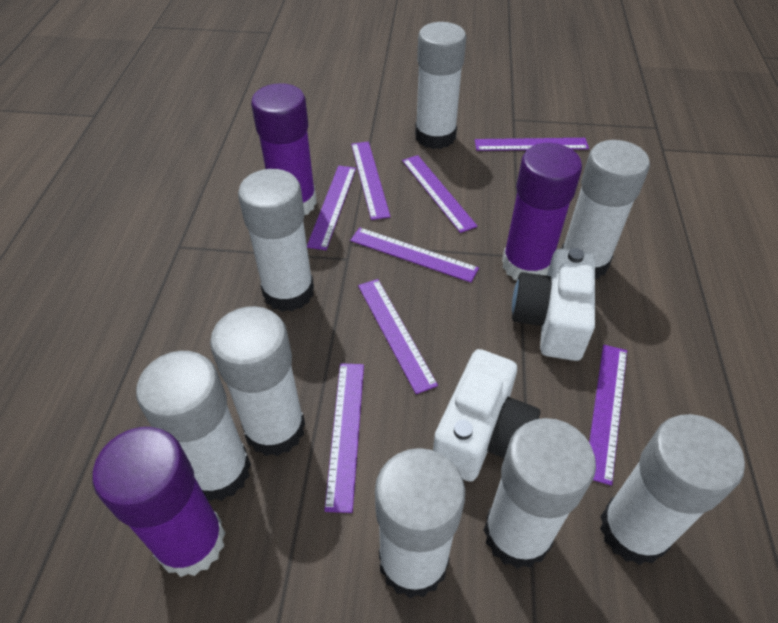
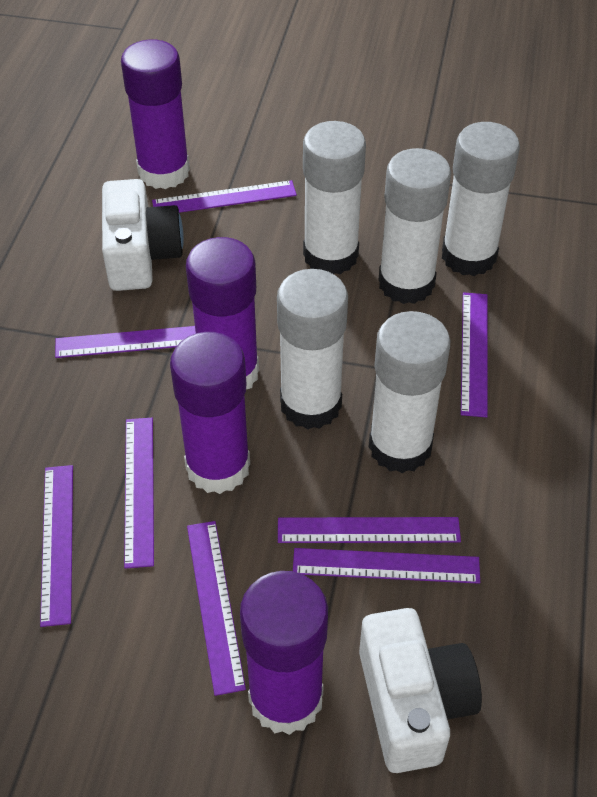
purple glue stick: [92,427,225,577] [251,83,317,215] [502,143,582,280] = 3 -> [121,40,190,189] [170,332,250,494] [186,237,259,389] [240,571,328,735] = 4
white glue stick: [136,351,251,501] [210,306,305,456] [238,169,314,312] [375,448,465,598] [415,22,466,149] [484,418,596,569] [561,140,650,279] [600,414,745,565] = 8 -> [277,269,348,429] [303,121,366,274] [368,311,451,473] [378,148,451,304] [442,122,520,276] = 5

